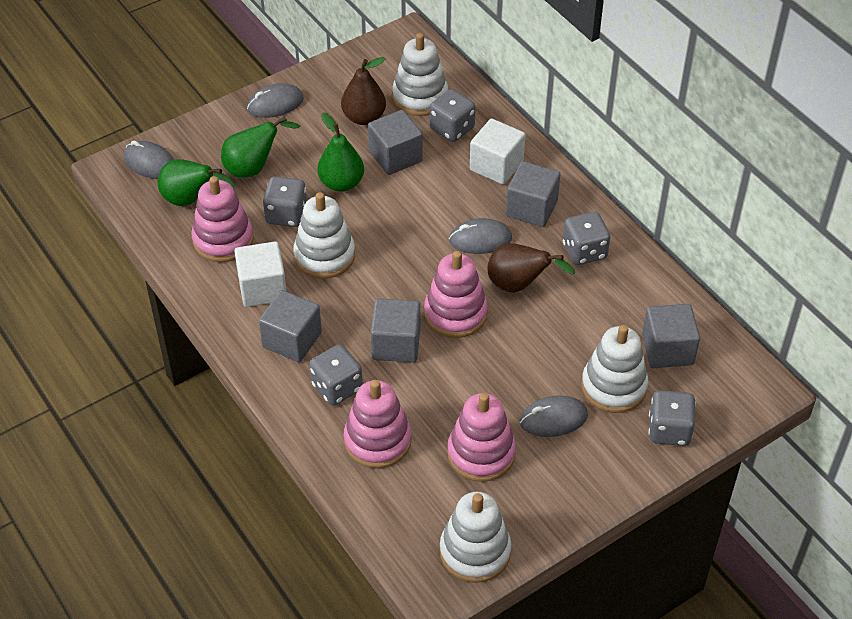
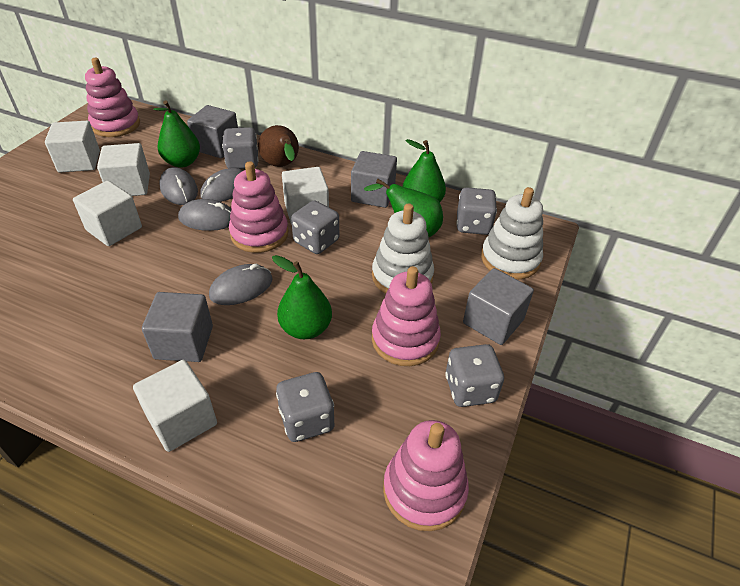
brown pear: [341,57,386,125] [487,243,575,292] = 2 -> [258,125,299,167] = 1
green pear: [158,159,234,206] [221,116,300,178] [317,113,364,192] = 3 -> [153,100,200,168] [272,255,332,339] [364,179,443,237] [403,139,446,203] = 4
grey cube: [259,290,322,362] [368,110,423,175] [371,298,420,362] [506,161,560,227] [642,304,700,368] = 5 -> [142,292,213,362] [187,105,238,158] [351,151,397,208] [463,268,534,345] = 4
white cube: [234,241,286,307] [470,118,525,185] = 2 -> [45,121,100,173] [73,181,142,246] [97,143,150,196] [133,360,217,452] [282,167,329,224] = 5
white stacking toy: [293,192,355,279] [392,33,448,116] [440,492,511,583] [581,325,648,413] = 4 -> [372,204,434,294] [481,187,543,279] = 2

